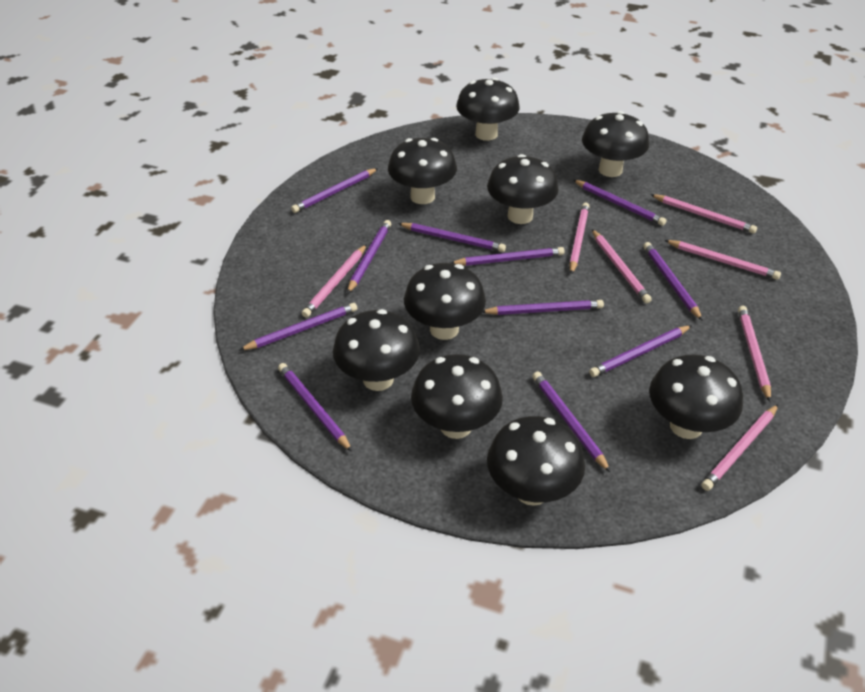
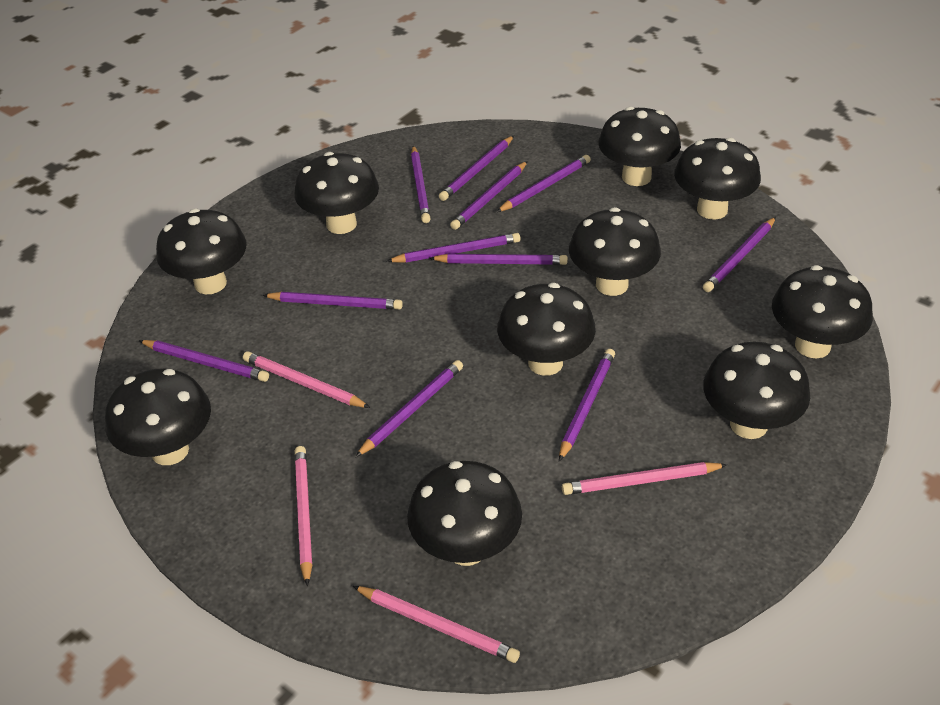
black mushroom: [333,309,420,391] [388,138,457,204] [404,263,486,340] [411,354,503,439] [456,78,520,141] [487,154,559,224] [487,416,585,506] [582,111,649,177] [649,354,743,439] = 9 -> [105,369,211,465] [156,209,246,294] [294,152,379,234] [407,461,522,566] [497,283,596,376] [569,207,661,296] [598,106,681,186] [674,138,761,220] [703,342,810,439] [772,265,873,358] = 10
pink pencil: [302,244,367,318] [569,203,590,274] [592,229,652,303] [650,194,757,234] [664,240,781,280] [701,404,778,491] [738,306,771,402] = 7 -> [243,351,370,408] [295,446,312,586] [353,586,520,663] [562,462,727,495] = 4

